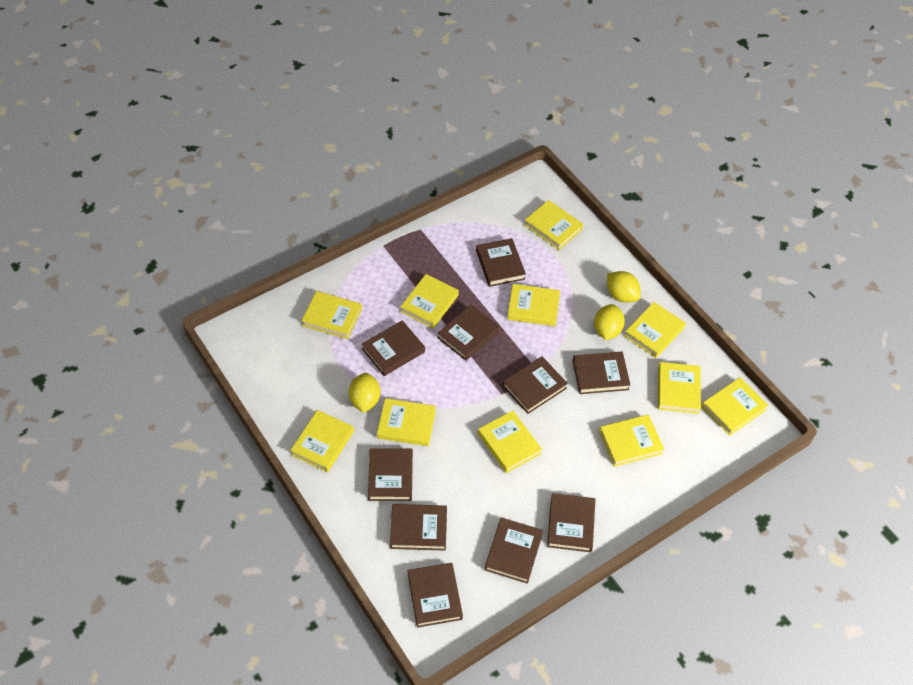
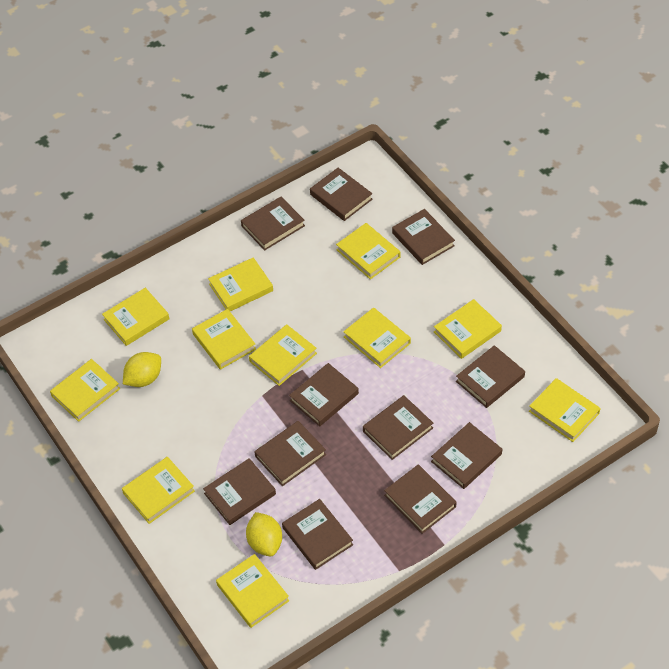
brown book: [362,320,425,376] [368,448,413,501] [390,504,447,551] [408,563,463,628] [437,305,500,361] [476,238,526,287] [485,518,543,584] [503,356,568,414] [547,493,595,552] [573,352,630,394] = 10 -> [203,458,276,525] [241,197,305,250] [254,421,326,486] [282,499,353,570] [289,363,359,426] [310,168,373,221] [363,395,433,460] [384,465,457,534] [392,209,455,265] [431,422,502,489] [456,345,525,408] = 11
yellow lemon: [349,373,380,413] [594,304,625,340] [607,271,641,303] = 3 -> [123,352,161,387] [246,512,282,557] = 2

